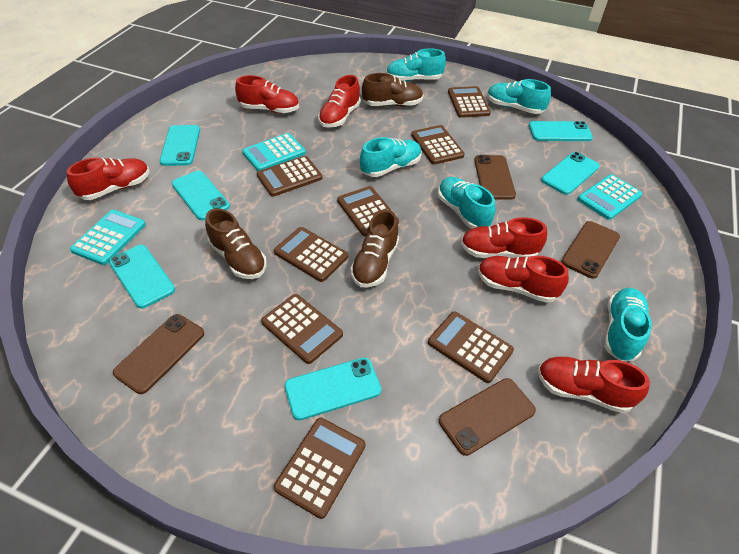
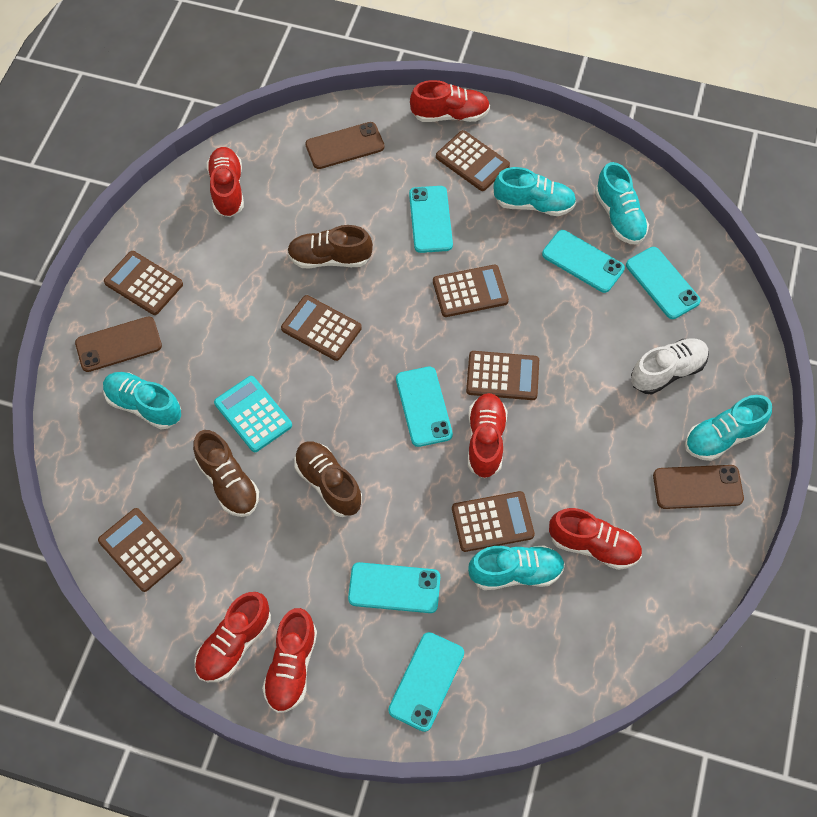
brown calculator: [257,156,322,197] [261,294,343,364] [274,227,348,282] [274,418,366,519] [337,186,399,237] [411,125,465,165] [428,312,514,383] [448,86,491,118] = 8 -> [98,508,183,592] [104,251,183,315] [281,295,362,361] [433,265,509,317] [436,130,510,191] [452,491,535,552] [466,351,539,400] = 7
brown phone: [113,314,204,394] [439,378,536,456] [474,155,516,200] [561,221,620,279] = 4 -> [75,316,162,372] [305,122,385,169] [653,465,744,509] = 3
turquoise calculator: [70,210,146,265] [242,133,306,171] [578,174,642,220] = 3 -> [214,376,292,452] = 1
white shoe: none = 0 -> [631,338,709,395] = 1

